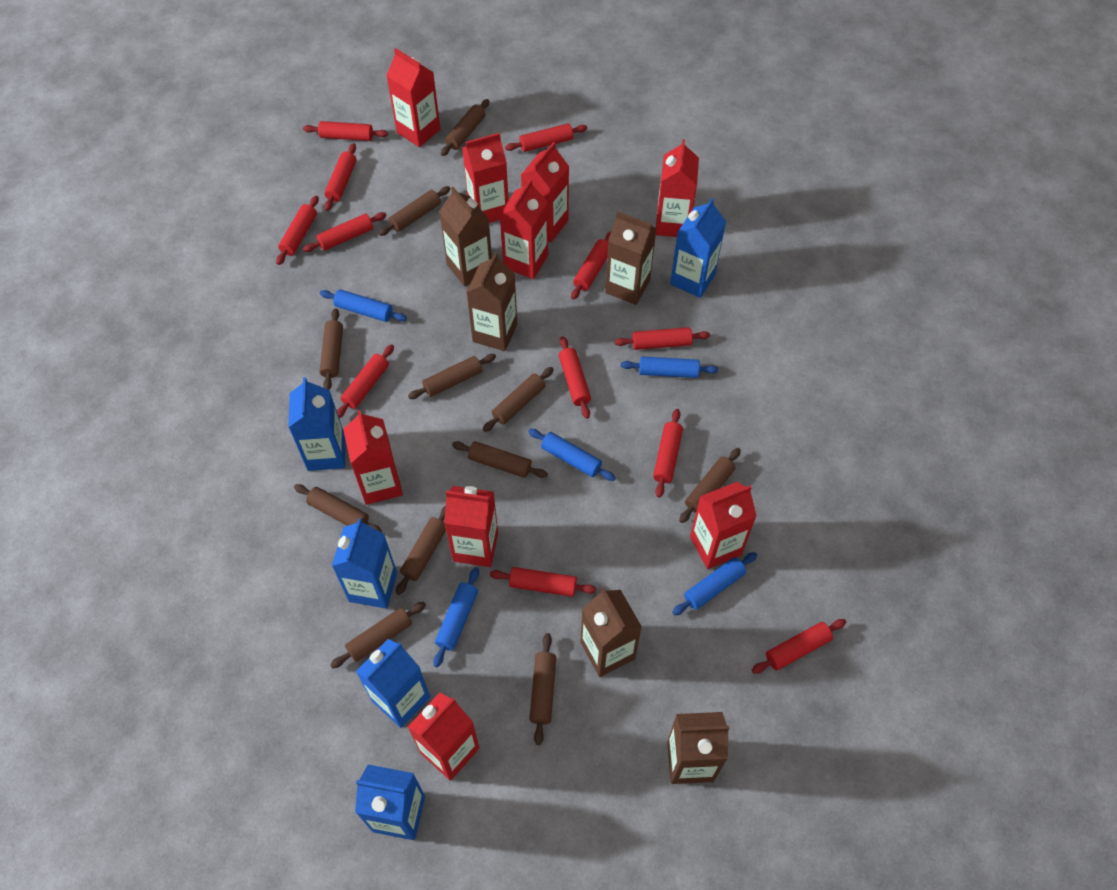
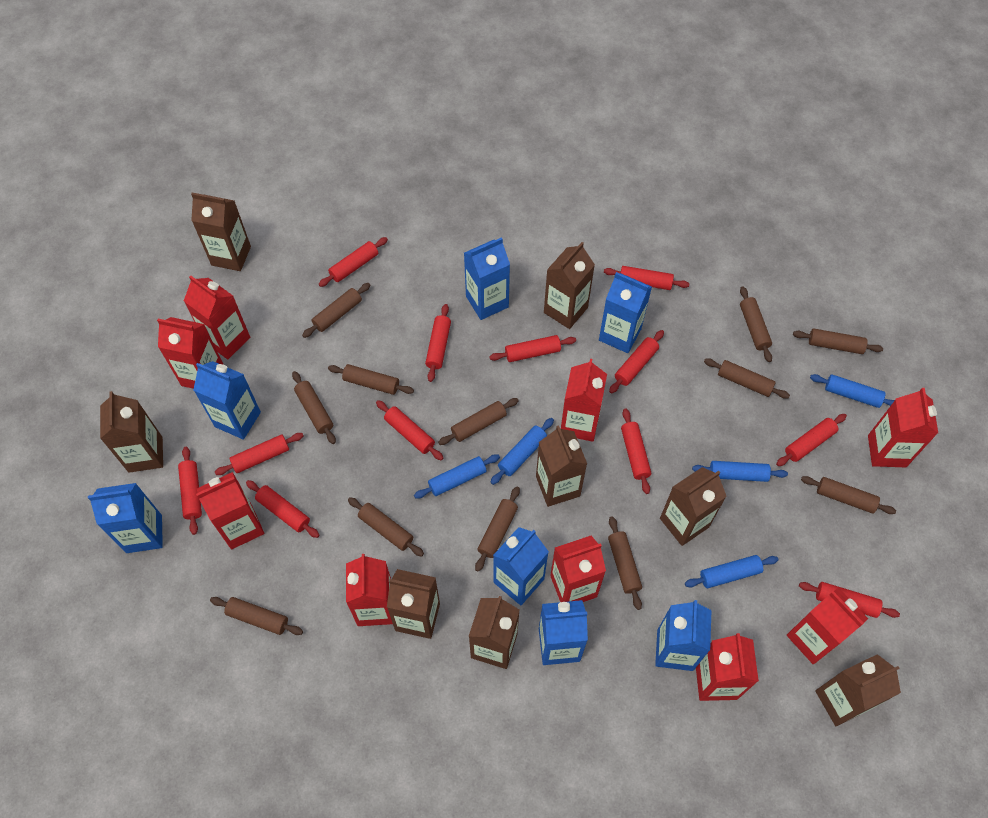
blue carton: [288,377,345,471] [332,518,397,609] [355,765,425,840] [356,639,430,728] [670,198,726,298] = 5 -> [88,483,163,553] [193,361,261,440] [464,237,510,320] [493,527,549,605] [539,600,588,665] [599,272,652,353] [655,600,712,671] = 7
brown carton: [439,187,492,287] [467,252,517,351] [581,588,642,677] [605,211,657,305] [667,712,730,784] = 5 -> [100,391,163,473] [191,193,251,271] [387,569,440,639] [469,596,519,669] [536,426,587,507] [544,242,595,329] [660,467,727,546] [815,654,901,726] = 8
brown rolling pin: [294,484,382,533] [319,308,343,390] [330,602,426,668] [378,186,450,236] [396,506,446,595] [408,354,496,399] [441,99,489,156] [452,441,548,478] [483,367,554,432] [529,633,556,745] [679,448,741,523] = 11 -> [210,597,303,635] [292,371,336,444] [302,283,370,338] [328,364,414,395] [348,497,424,557] [438,398,519,445] [475,487,520,572] [608,516,642,610] [704,358,790,399] [740,287,772,362] [793,328,883,354] [801,476,896,514] = 12

